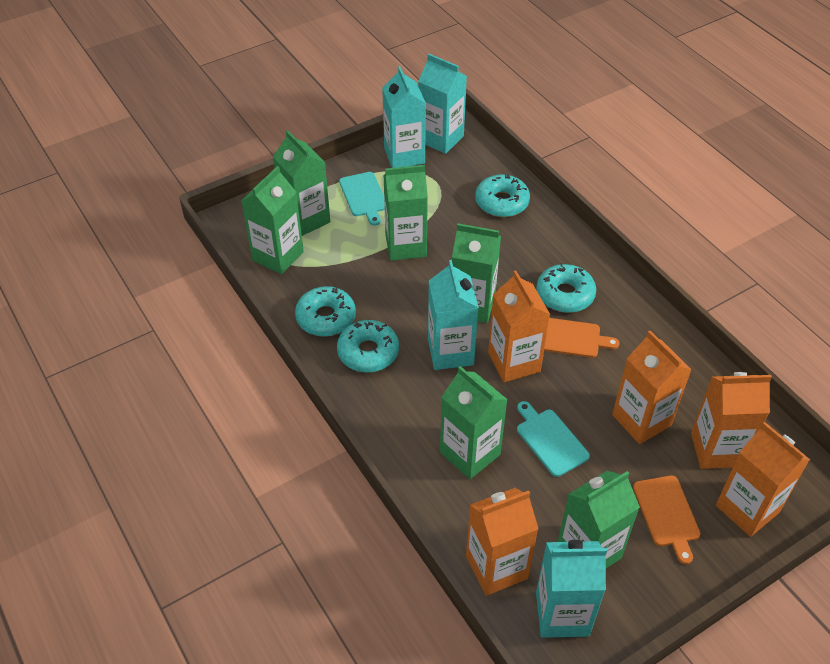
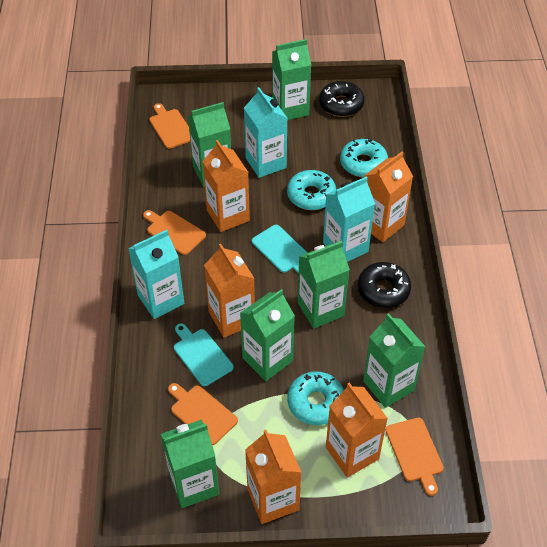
black donut: none = 0 -> [319,81,364,117] [358,262,411,308] = 2
orange cutting board: [544,318,620,358] [633,475,700,564] = 2 -> [143,210,206,255] [149,103,190,149] [168,383,238,445] [385,418,444,496] = 4
turquoise carton: [382,66,426,168] [418,54,467,154] [428,260,479,370] [536,540,607,638] = 4 -> [128,230,184,319] [244,87,287,178] [323,176,375,262] = 3
turquoise donut: [295,286,356,337] [337,320,399,373] [475,174,530,217] [536,263,596,313] = 4 -> [287,170,336,210] [287,371,344,425] [340,139,388,177] = 3

